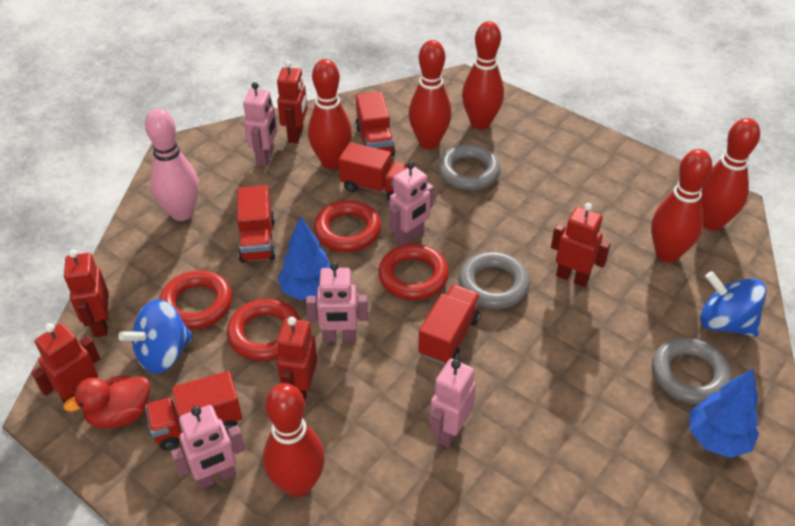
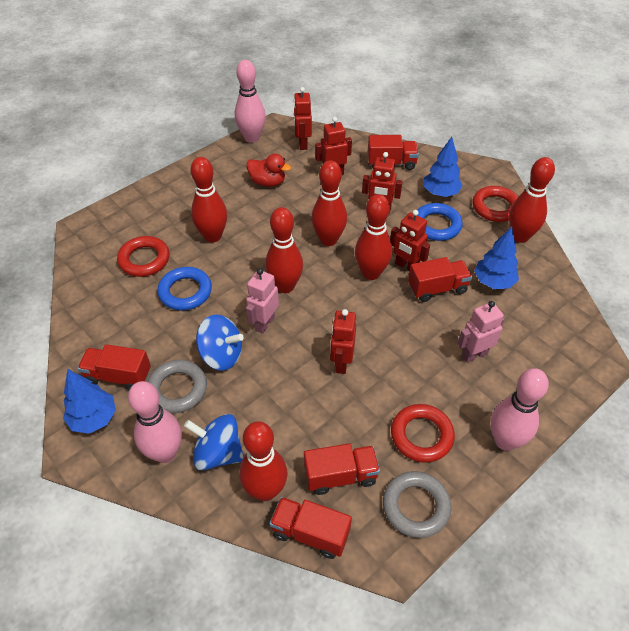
blue ring: none = 0 -> [157,267,212,311] [417,203,463,241] = 2
blue tree: [277,216,330,300] [690,369,759,458] = 2 -> [63,369,116,434] [424,137,463,197] [474,227,519,289] = 3
grey ring: [438,144,501,191] [459,252,530,309] [652,337,732,404] = 3 -> [147,360,207,413] [383,471,451,538] = 2
pink bowling pin: [145,109,199,221] = 1 -> [128,381,182,463] [235,60,266,143] [491,368,549,451] = 3
pink robot: [171,405,245,489] [243,82,277,166] [306,262,368,342] [389,161,434,245] [430,359,476,448] = 5 -> [246,268,279,334] [457,301,504,363] = 2
red ring: [159,270,233,330] [227,299,301,361] [314,200,381,252] [378,244,449,300] = 4 -> [117,236,169,277] [391,404,455,463] [473,186,518,222] = 3

